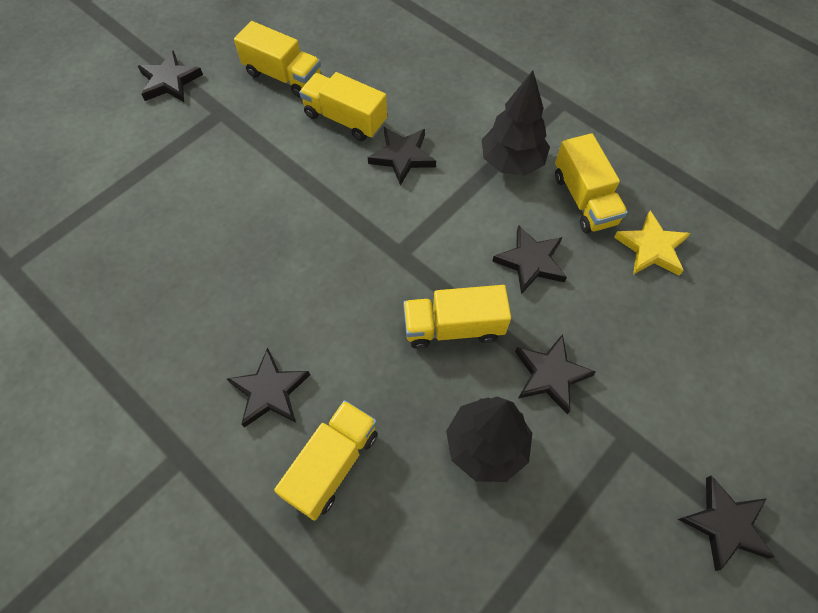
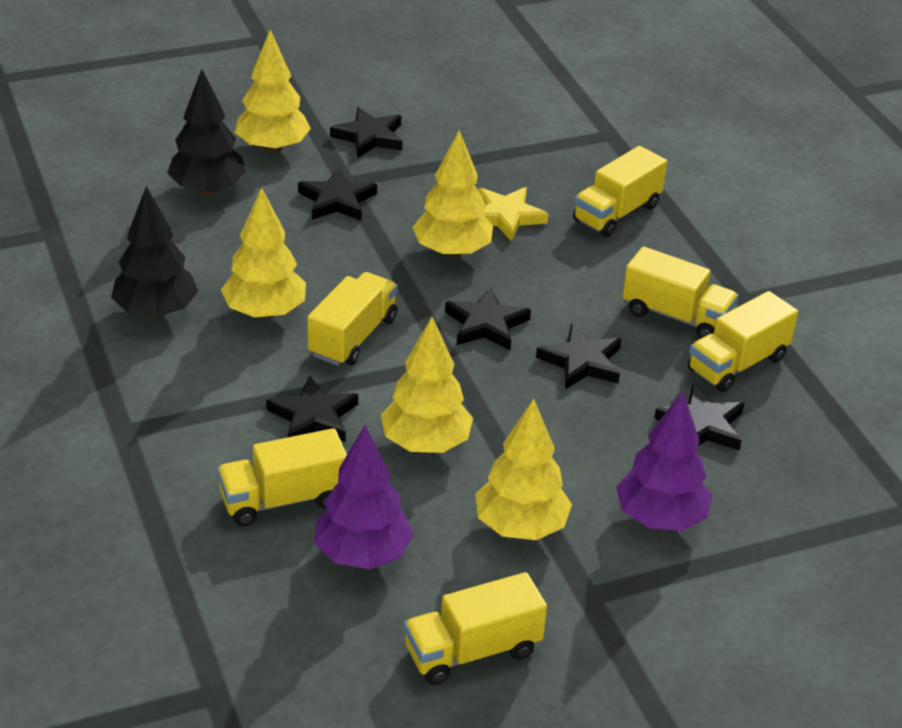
purple tree: none = 0 -> [314,425,414,569] [616,391,712,531] = 2
yellow tree: none = 0 -> [221,187,306,319] [235,30,311,153] [381,317,473,453] [413,130,493,258] [475,399,572,540] = 5
yellow truck: [234,21,321,98] [274,400,378,521] [299,72,387,141] [403,285,511,349] [555,133,628,233] = 5 -> [217,428,347,526] [307,272,398,366] [404,572,547,685] [573,146,667,237] [622,246,738,339] [688,291,798,392] = 6

